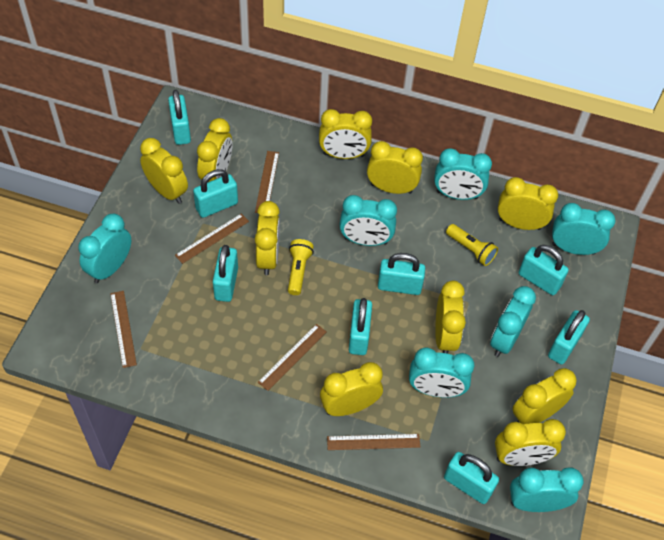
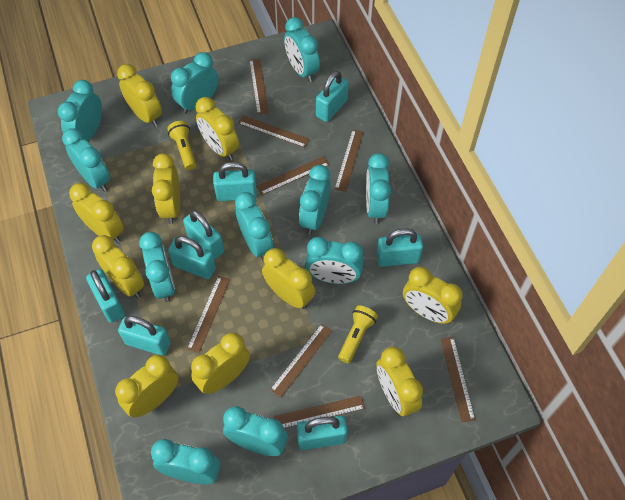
brown ruler: [110,291,137,368] [175,213,249,264] [255,151,279,213] [258,324,327,391] [327,434,420,450] = 5 -> [187,276,230,353] [238,115,310,148] [249,59,269,114] [256,156,330,195] [270,324,332,398] [274,396,365,428] [335,130,364,192] [441,337,475,422] = 8
turquoise clock: [78,214,131,283] [339,195,397,246] [409,347,474,398] [434,148,492,200] [490,286,536,357] [510,467,584,512] [552,203,616,255] = 7 -> [58,80,102,141] [62,128,110,192] [139,232,175,302] [151,439,221,484] [171,52,218,114] [223,406,288,456] [235,192,273,260] [284,17,320,82] [299,165,331,235] [305,237,363,284] [366,153,391,224] = 11

